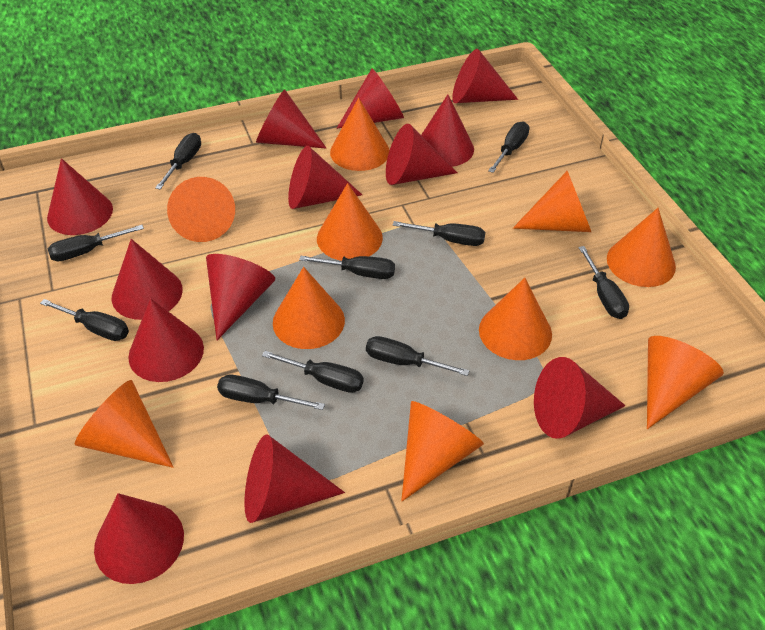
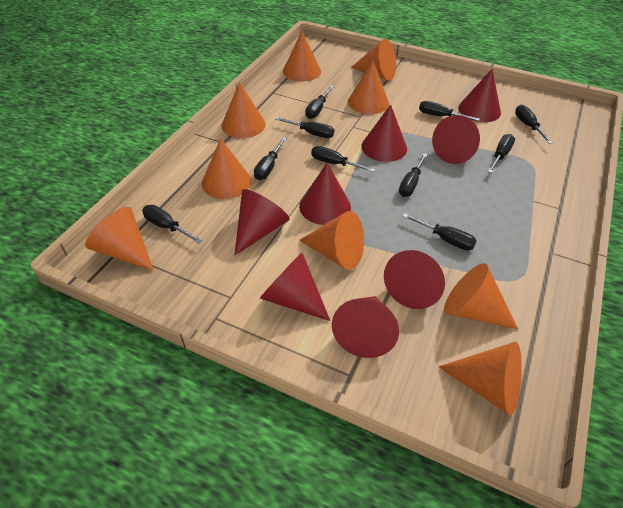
orange cone: [75,380,173,468] [167,177,235,242] [273,267,345,349] [317,183,383,261] [330,98,389,171] [401,401,484,501] [479,278,552,360] [513,171,591,232] [607,208,676,287] [647,336,724,429] = 10 -> [85,207,154,271] [202,138,251,199] [222,82,266,138] [283,31,321,81] [299,211,364,270] [348,61,389,114] [351,39,396,81] [438,342,522,416] [444,263,518,329] = 9
red cone: [47,158,113,235] [94,493,184,584] [112,239,183,320] [128,298,204,382] [206,254,275,340] [244,434,345,523] [256,89,327,149] [288,146,362,209] [337,68,404,129] [386,124,458,185] [421,95,474,167] [452,49,518,103] [534,357,626,439] = 13 -> [235,189,290,255] [260,253,330,321] [299,163,351,225] [332,296,399,358] [361,104,407,162] [384,250,445,309] [432,115,480,164] [458,69,501,122] = 8

